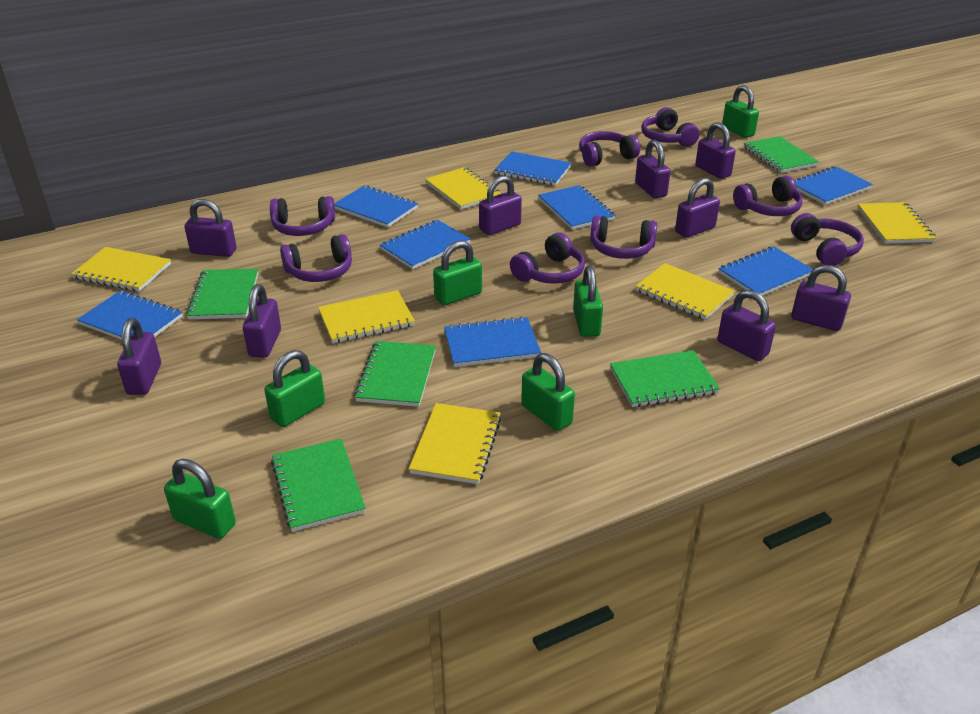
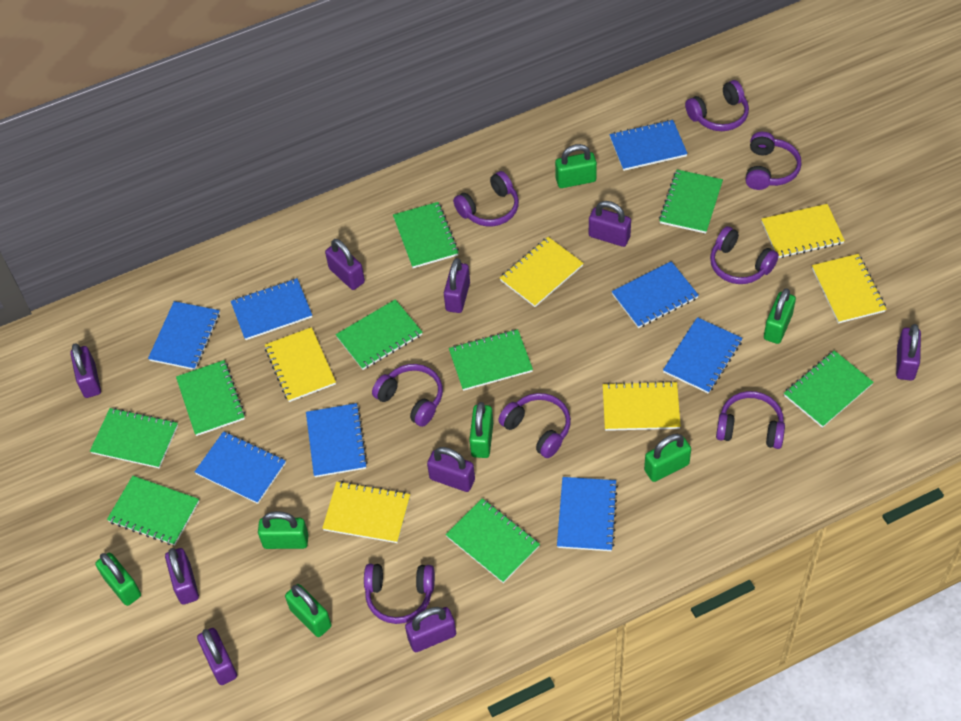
green notebook: [186,268,258,319] [271,439,366,532] [354,341,436,407] [610,350,720,407] [744,136,819,173] = 5 -> [90,408,178,468] [107,476,199,545] [176,360,245,436] [336,299,423,370] [393,202,459,268] [445,498,540,583] [449,329,533,391] [659,170,723,234] [784,350,874,428] = 9
green padlock: [164,459,236,539] [264,350,325,427] [433,240,482,305] [521,353,575,431] [573,265,603,337] [722,85,759,138] = 6 -> [95,553,141,606] [258,511,309,549] [285,584,332,637] [469,402,493,458] [555,144,597,188] [644,434,691,482] [764,288,796,344] = 7

